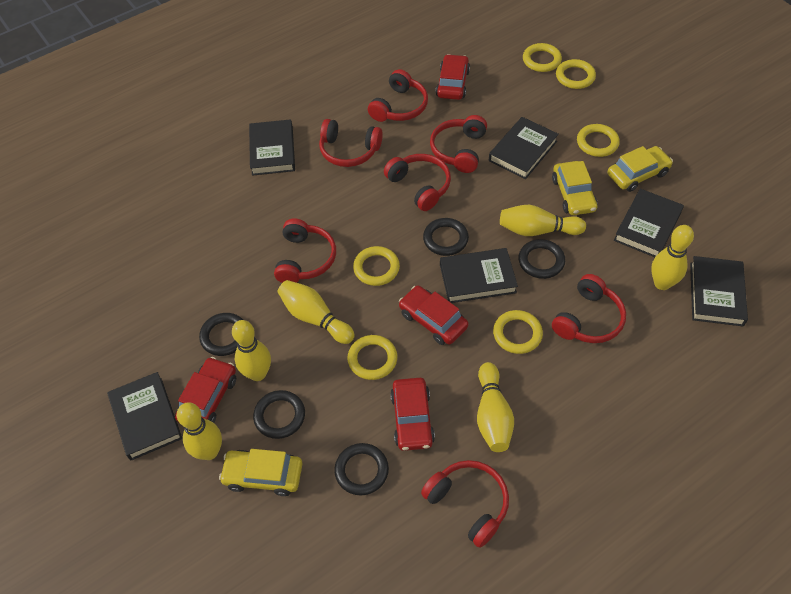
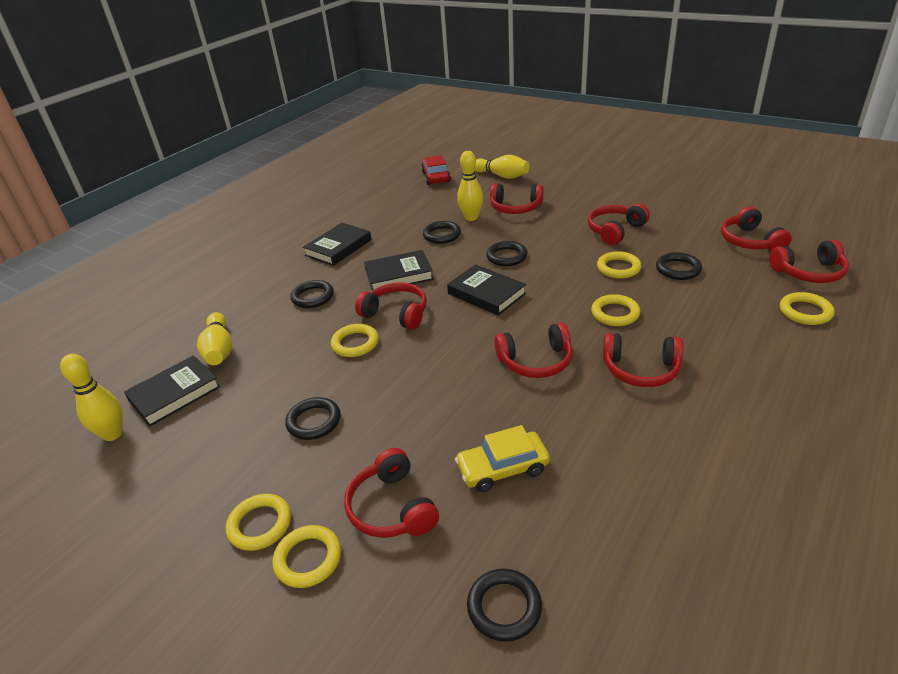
black book: [107,372,182,461] [249,119,295,176] [440,248,518,303] [489,117,559,179] [614,189,684,257] [690,256,748,326] = 6 -> [124,355,220,427] [303,223,371,266] [364,250,433,291] [447,264,526,316] = 4
black ring: [199,313,243,356] [253,390,305,439] [334,443,389,495] [423,218,469,256] [518,239,565,279] = 5 -> [285,397,341,440] [291,280,334,308] [423,221,461,244] [467,569,542,642] [486,241,528,266] [656,252,702,280] = 6
red car: [175,357,236,423] [390,378,435,451] [399,286,469,345] [436,54,470,100] = 4 -> [421,155,451,185] = 1
red headphones: [274,218,336,283] [319,119,383,167] [368,69,428,122] [384,154,451,211] [421,460,509,548] [430,115,487,173] [552,274,626,343] = 7 -> [344,448,439,538] [355,282,427,329] [490,184,544,214] [494,323,573,378] [588,204,650,245] [603,333,684,387] [721,207,792,252] [769,240,849,283] = 8
yellow bowling pin: [177,402,222,460] [232,320,271,381] [278,280,355,344] [477,362,514,452] [500,205,586,236] [651,225,694,290] = 6 -> [60,354,123,441] [197,312,233,365] [457,151,483,221] [475,155,529,179] = 4
yellow car: [219,449,302,496] [552,161,597,215] [608,146,673,192] = 3 -> [455,425,550,492] = 1

